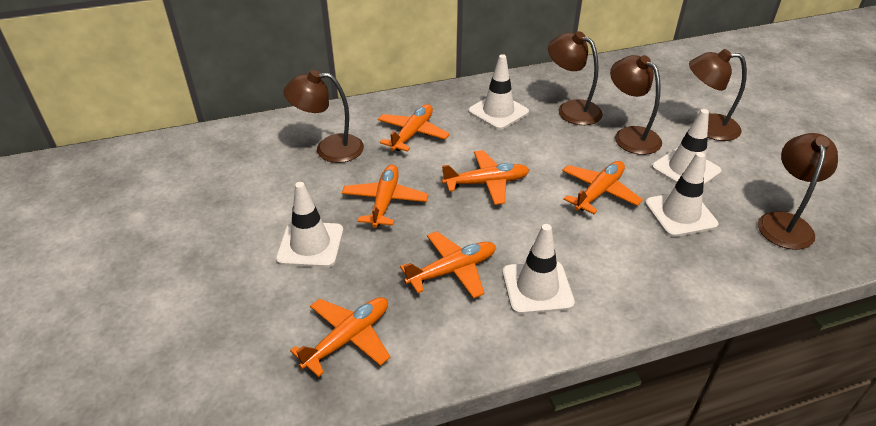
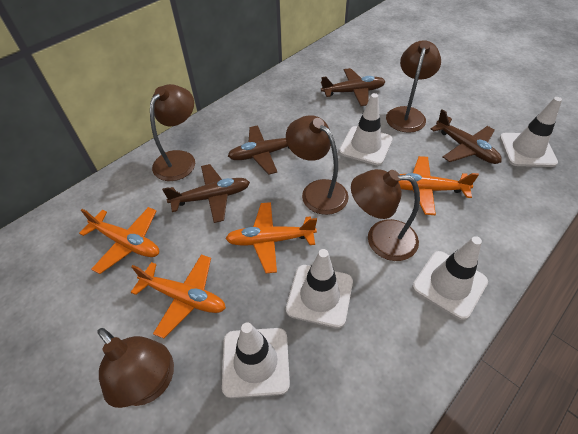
brown plane: none = 0 -> [162,164,250,223] [228,125,290,175] [321,68,386,106] [431,109,502,164] = 4
orange plane: [290,297,390,377] [342,164,429,228] [378,104,450,152] [400,231,496,299] [442,150,529,205] [562,161,643,214] = 6 -> [79,207,159,274] [131,254,226,339] [225,202,317,273] [399,156,479,215] = 4

